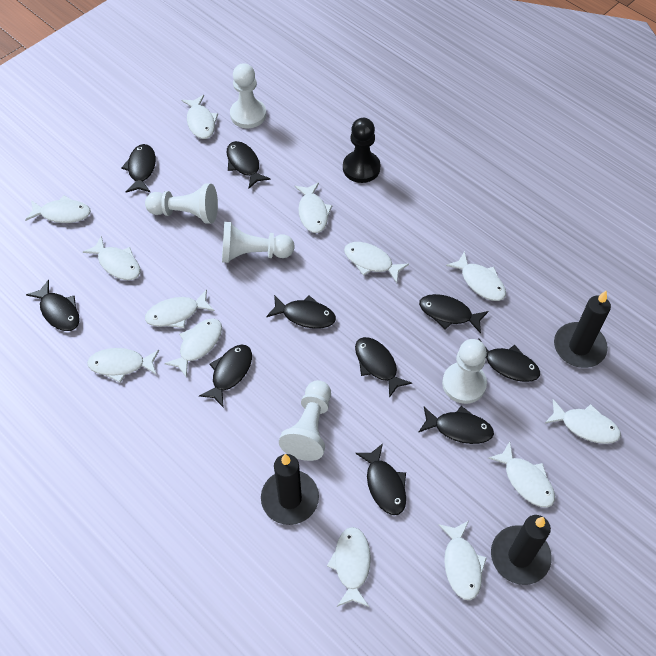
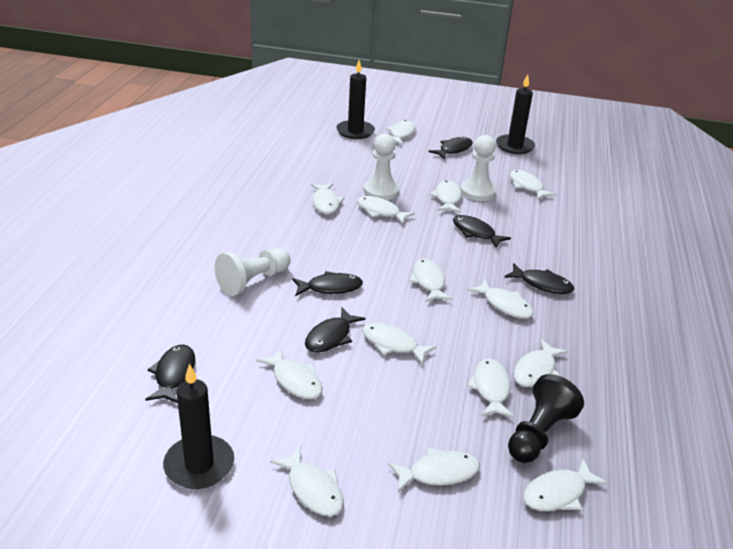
black fish: [26,280,80,331] [121,144,156,193] [199,344,252,408] [227,141,271,188] [266,295,336,329] [355,337,412,398] [355,443,406,515] [418,406,494,444] [419,294,488,334] [479,339,540,382] = 10 -> [145,345,195,403] [292,271,363,296] [305,308,366,353] [428,136,473,160] [453,215,511,248] [504,263,574,294] = 6
white fish: [25,195,91,223] [83,236,141,280] [87,348,159,383] [145,289,215,328] [164,318,222,378] [181,95,218,139] [295,182,332,233] [327,527,371,607] [344,242,409,283] [438,521,487,600] [446,251,506,301] [488,441,555,508] [544,399,621,444] = 13 -> [256,347,323,399] [270,446,344,516] [311,183,344,214] [357,196,415,224] [362,322,437,364] [386,120,416,145] [388,448,480,492] [409,259,453,302] [430,180,462,213] [467,279,534,319] [467,359,514,418] [510,170,556,200] [513,339,568,387] [523,459,608,511] = 14
white pawn: [145,184,218,223] [222,222,295,263] [230,63,266,128] [279,380,331,461] [442,339,487,404] = 5 -> [215,248,291,296] [364,134,399,200] [461,135,496,201] = 3

